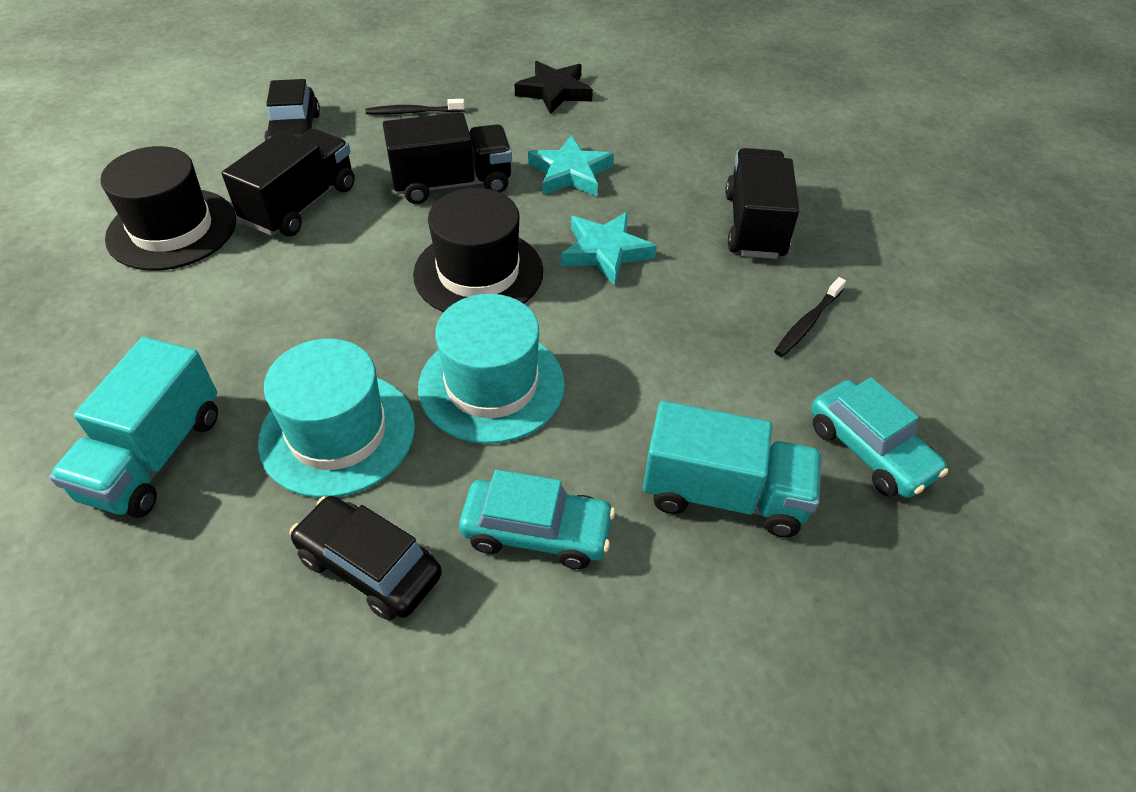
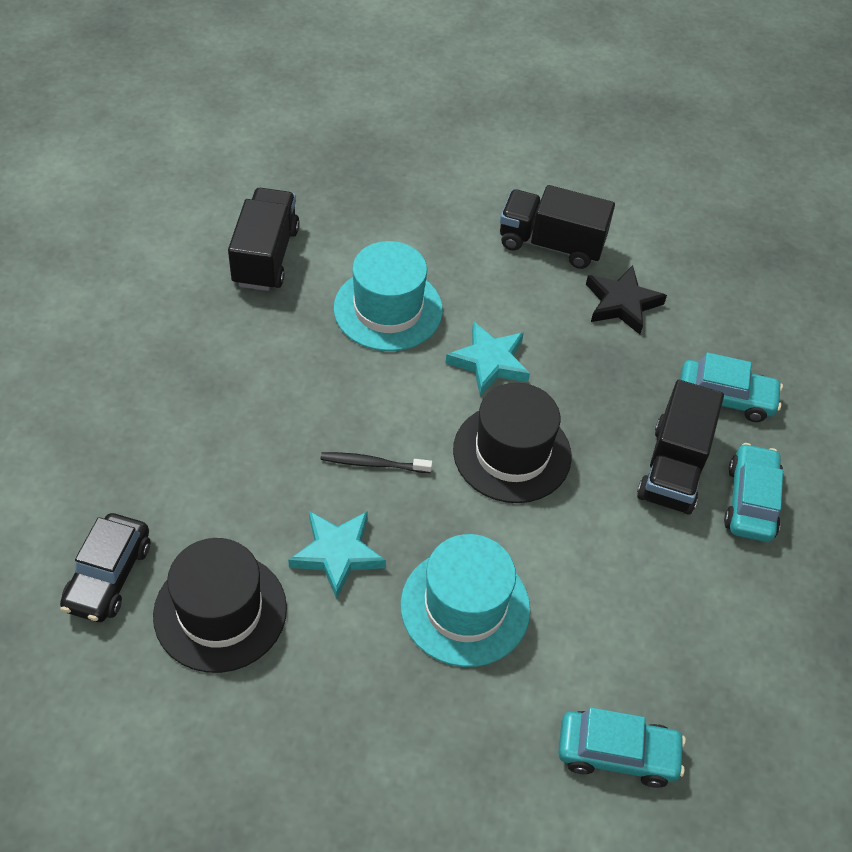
black car: [264,79,320,141] [290,496,442,620] = 2 -> [60,513,150,622] = 1
black toothbrush: [366,99,465,115] [774,277,846,357] = 2 -> [320,452,432,473] = 1
turquoise car: [459,470,615,569] [811,377,948,498] = 2 -> [558,707,686,788] [680,352,783,422] [724,443,783,542] = 3
turquoise truck: [49,337,218,518] [643,401,822,537] = 2 -> none = 0

